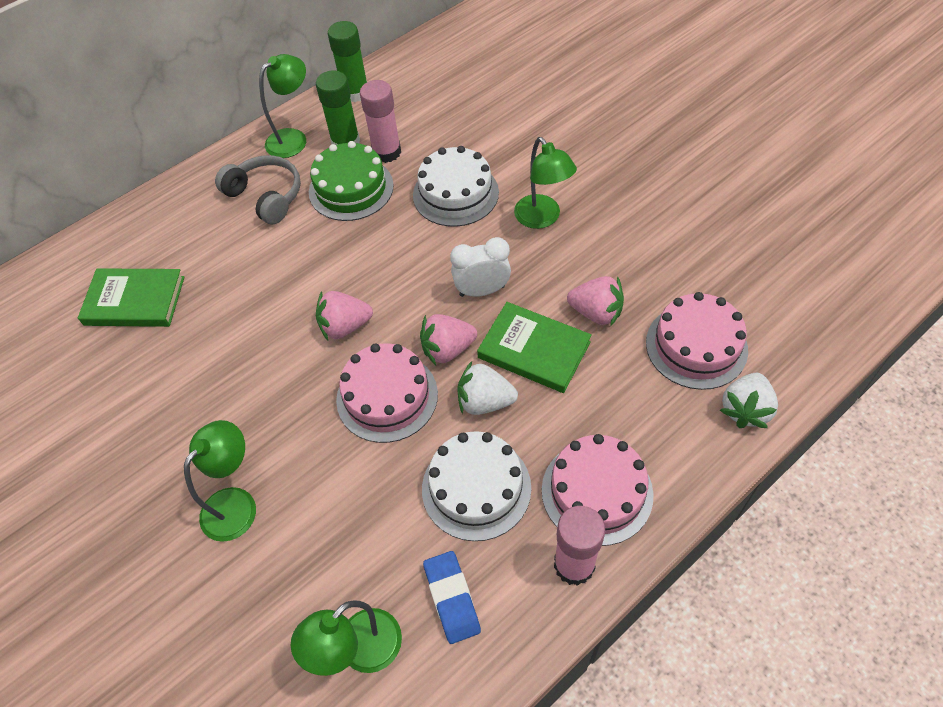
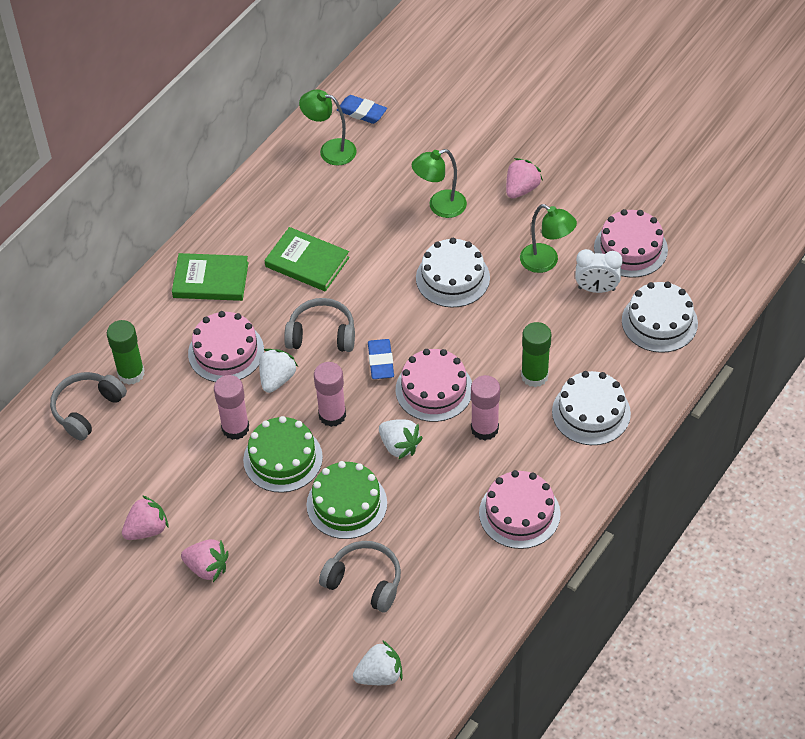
blue eraser: [423,551,481,644] = 1 -> [337,95,387,124] [368,339,394,379] = 2
green cake: [309,141,394,221] = 1 -> [243,416,323,493] [307,461,387,539] = 2
green lamp: [184,420,256,542] [259,54,306,158] [290,600,402,676] [514,137,577,229] = 4 -> [299,89,357,165] [412,149,467,218] [520,204,577,273] = 3
grey headphones: [215,155,301,224] = 1 -> [50,372,127,441] [284,298,355,352] [319,541,401,612] = 3
pink cake: [336,343,438,443] [542,434,654,546] [646,292,748,390] = 3 -> [188,311,264,382] [396,349,472,422] [479,470,561,549] [594,209,668,278] = 4
pink glue stick: [360,80,401,163] [554,506,605,586] = 2 -> [214,375,249,440] [314,362,346,427] [471,375,500,440] = 3
white cake: [413,146,499,227] [422,431,531,541] = 2 -> [416,238,490,308] [552,371,631,445] [622,282,698,353] = 3
white strawberry: [457,361,518,415] [720,373,778,428] = 2 -> [259,349,298,393] [353,640,403,685] [379,419,423,460] = 3

